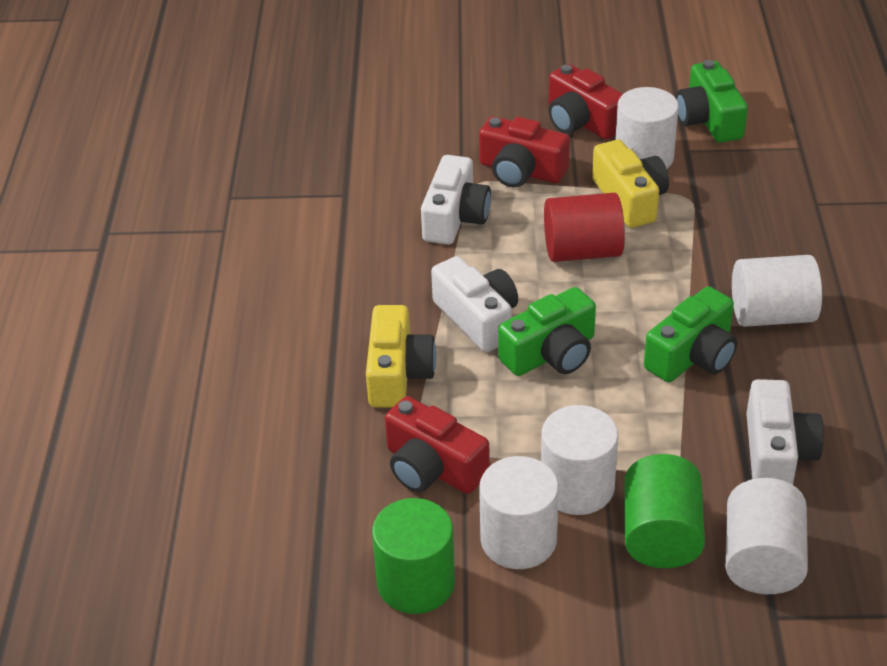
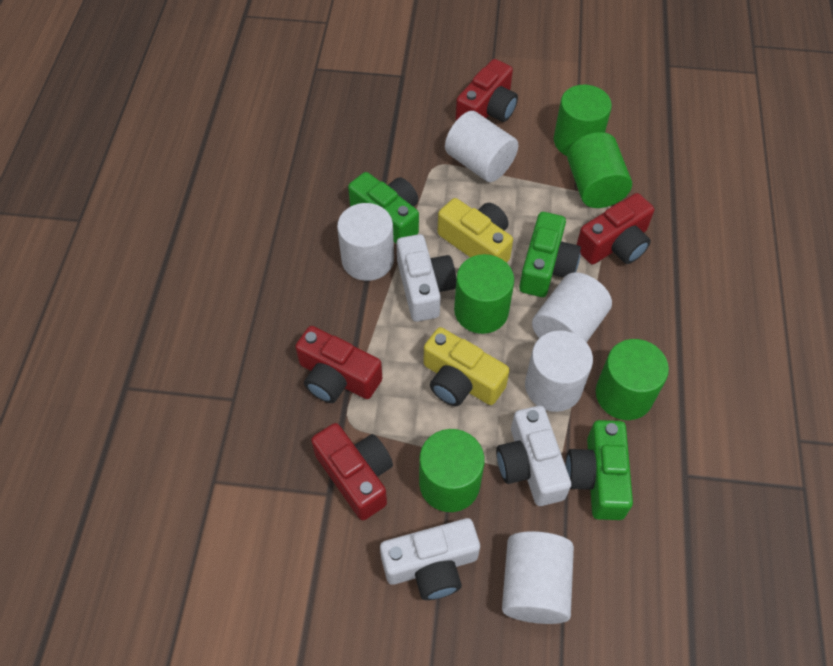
green cylinder: [372,498,455,614] [624,454,705,568] = 2 -> [419,429,485,512] [454,254,514,334] [554,85,612,156] [567,132,632,208] [596,339,669,420] = 5
red camera: [385,396,490,494] [479,116,570,188] [549,64,623,140] = 3 -> [295,326,382,403] [311,423,393,520] [455,59,518,122] [576,193,654,264] = 4
red cylinder: [544,193,625,262] = 1 -> none = 0

